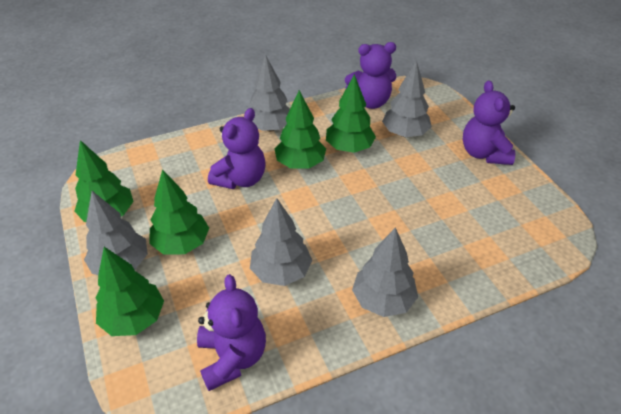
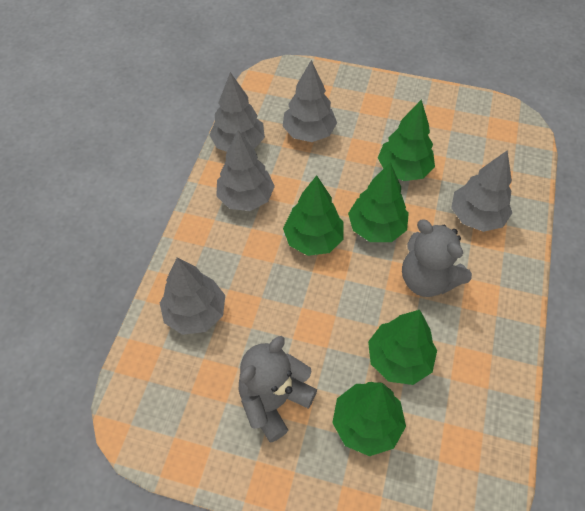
grey teddy bear: none = 0 -> [239,336,317,443] [402,220,472,297] = 2
purple teddy bear: [197,274,266,391] [208,108,266,189] [345,42,396,109] [463,80,515,165] = 4 -> none = 0

